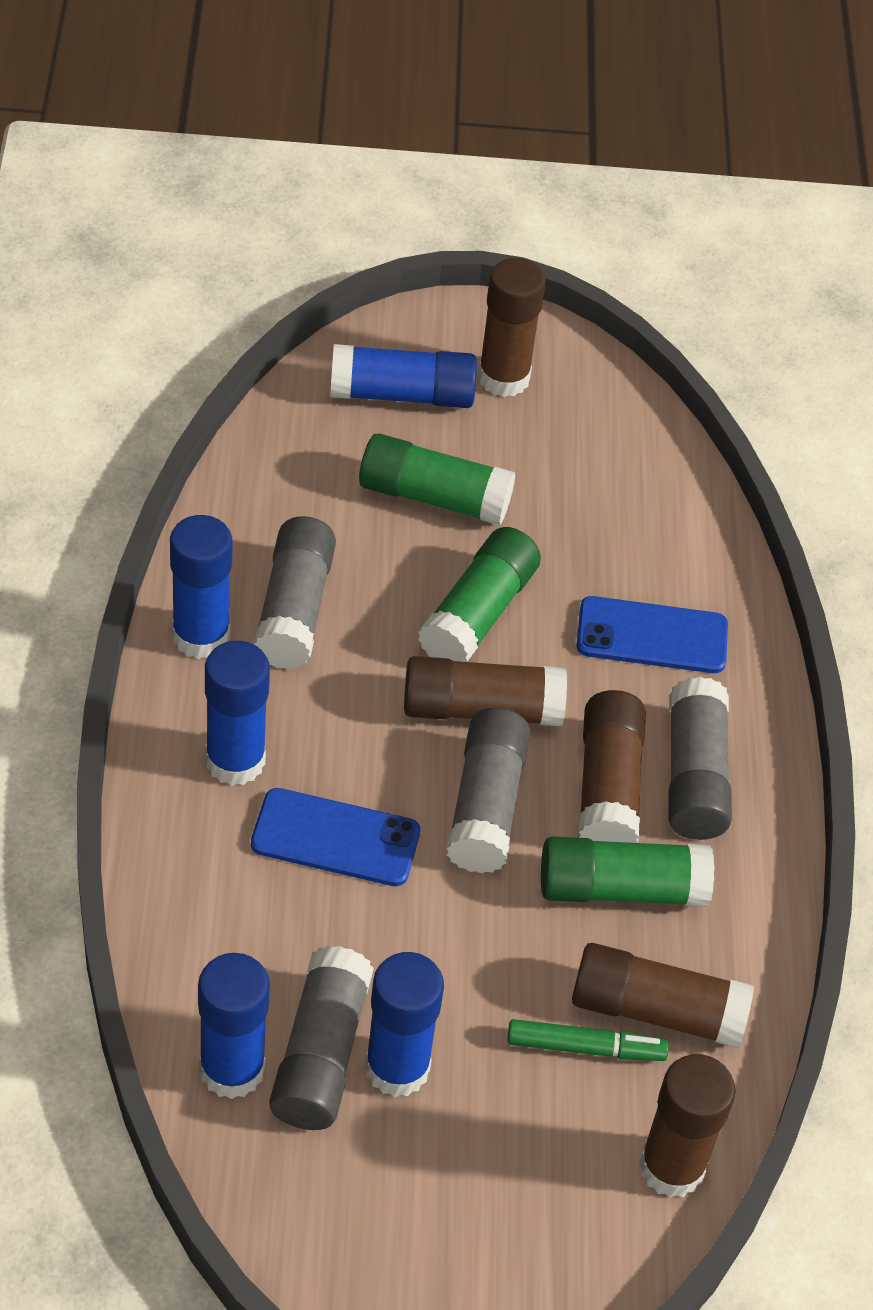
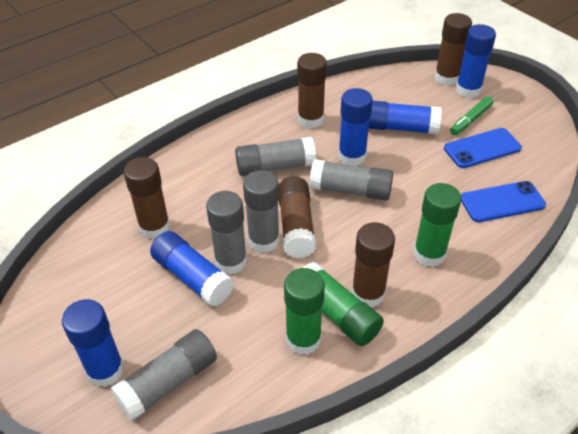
grey glue stick: [253,516,336,670] [269,946,374,1130] [446,708,530,874] [669,677,732,840] = 4 -> [111,329,217,421] [206,191,247,275] [235,137,316,176] [243,170,279,253] [309,159,393,200] = 5

